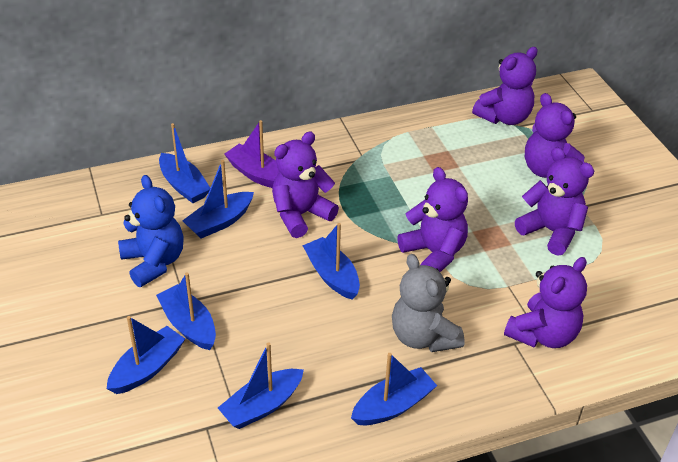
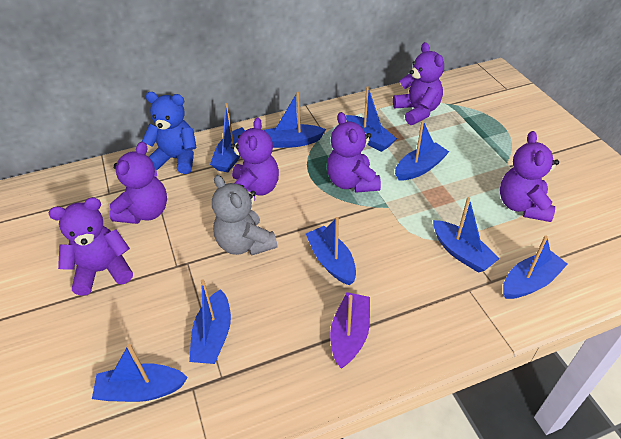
blue boat: [107,316,185,394] [156,272,216,350] [159,123,210,203] [182,160,254,238] [218,342,304,429] [302,223,360,300] [351,353,437,425] = 7 -> [92,344,188,402] [189,279,231,364] [210,103,245,172] [264,92,326,148] [306,217,356,285] [346,86,397,152] [395,121,449,181] [433,197,500,273] [503,236,568,299] = 9

